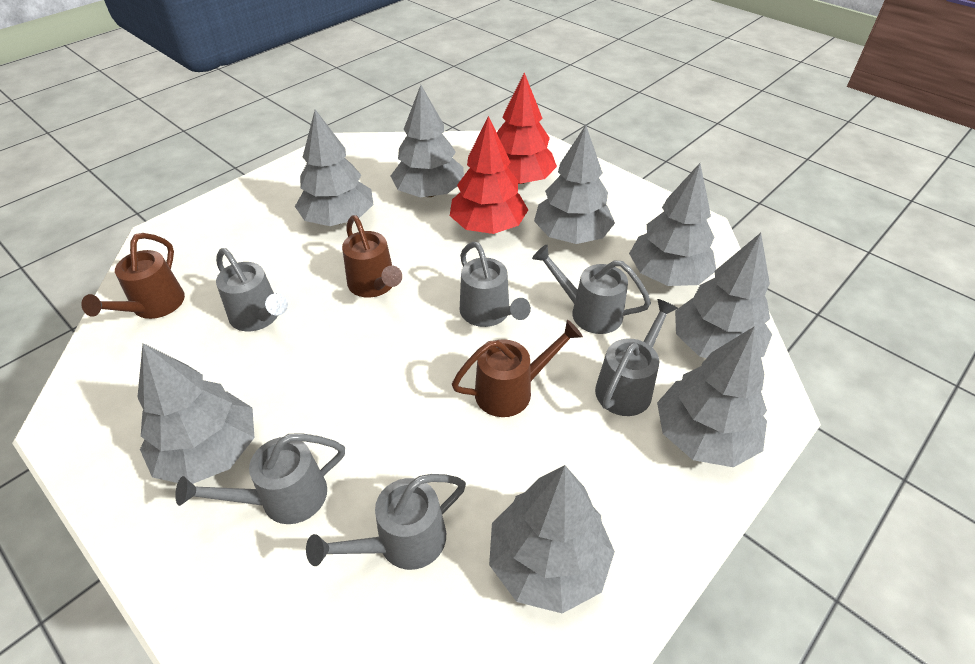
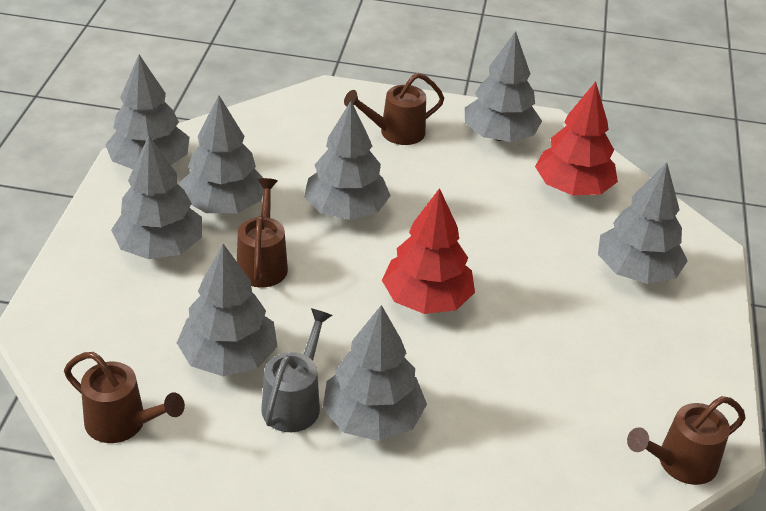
brown watering can: [81,233,185,319] [342,215,402,298] [452,320,583,417] = 3 -> [64,352,185,443] [237,178,288,288] [344,73,444,145] [627,396,745,485] = 4
grey watering can: [175,433,345,524] [216,248,288,331] [306,474,466,570] [460,242,531,327] [532,245,651,334] [595,299,678,416] = 6 -> [261,308,332,432] = 1

